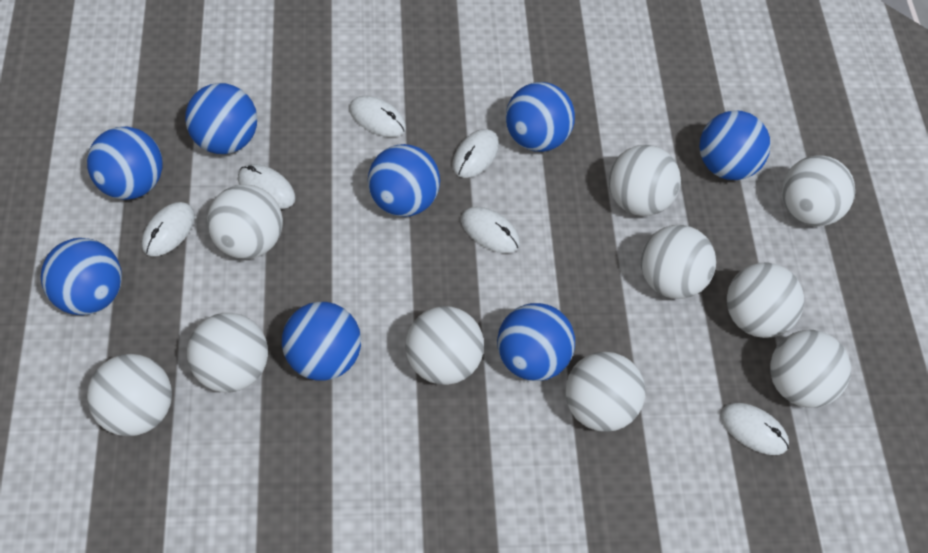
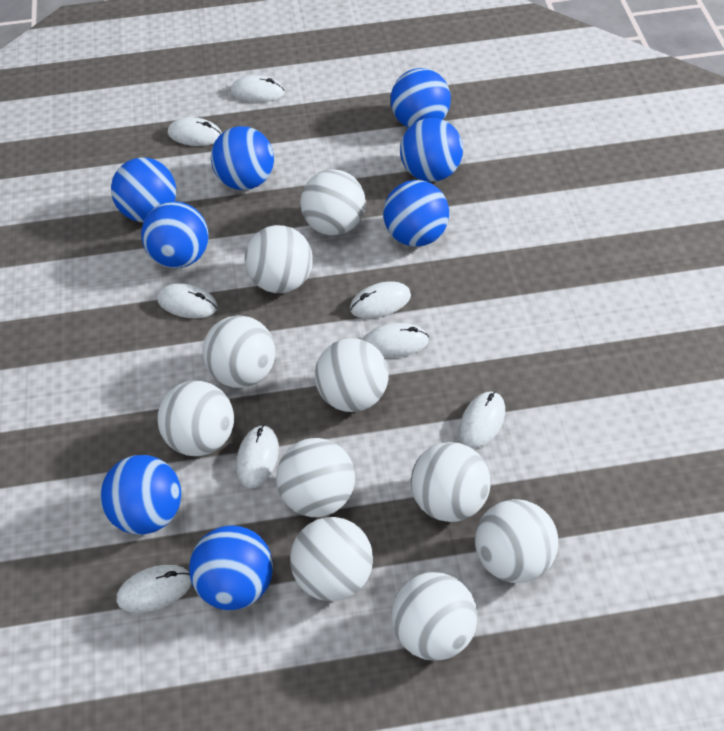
white mouse: [142,202,195,256] [238,164,296,209] [349,96,406,137] [452,129,499,178] [461,207,520,253] [720,403,789,455] = 6 -> [117,565,192,613] [157,283,218,318] [168,117,222,146] [231,75,285,102] [236,425,279,488] [350,282,411,319] [364,323,429,358] [459,391,505,449] = 8

